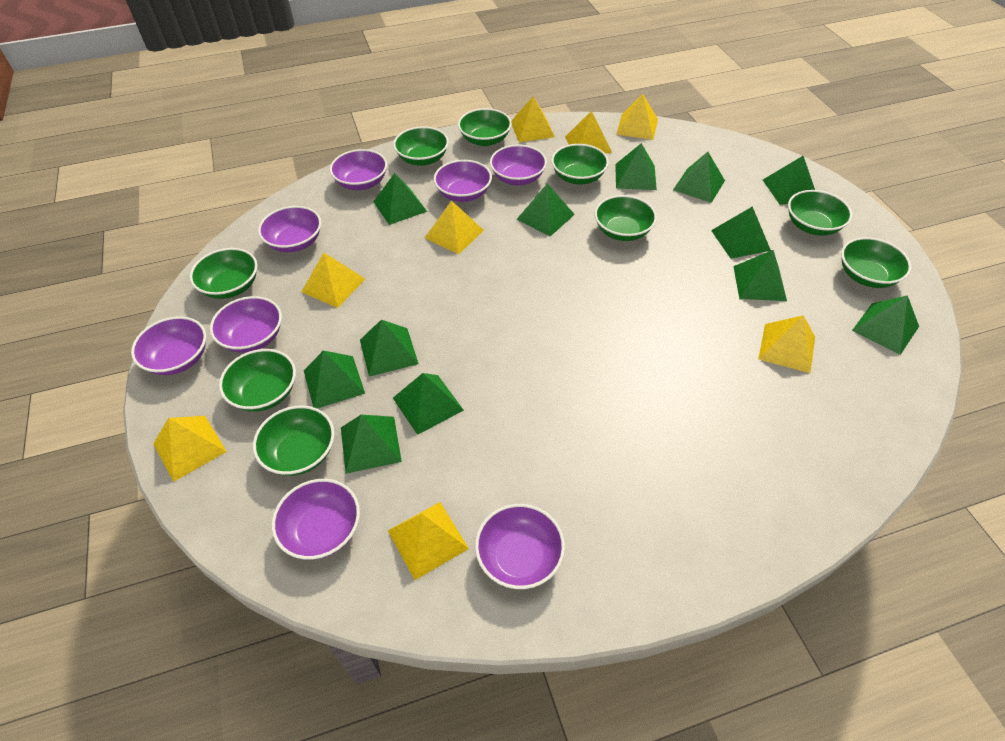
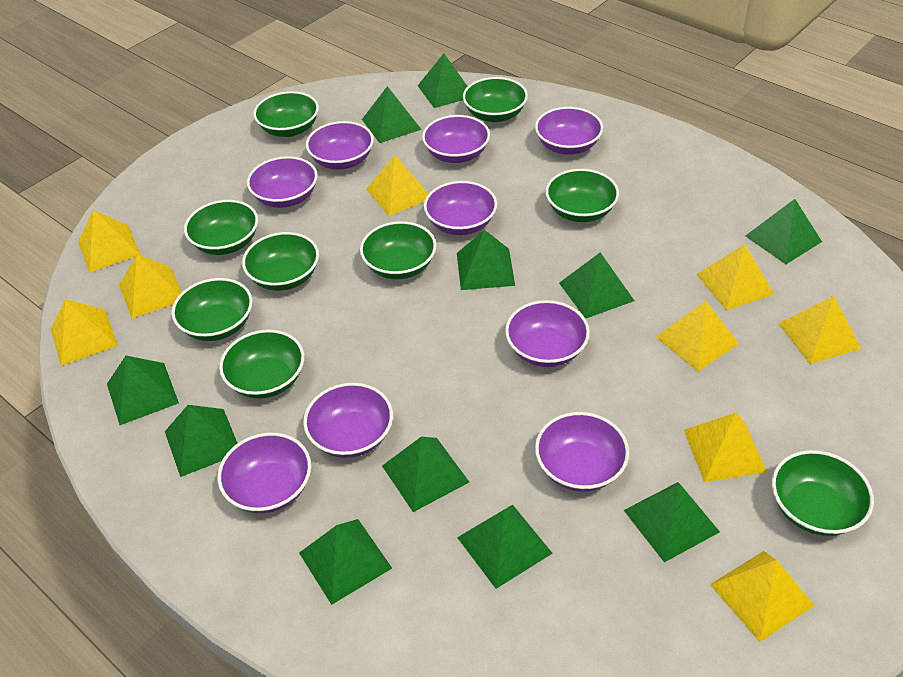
green pyramid: [304,351,365,408] [341,415,402,474] [360,320,418,377] [373,173,427,225] [393,373,464,435] [516,183,575,237] [615,143,657,190] [673,152,725,203] [711,206,771,259] [733,250,787,301] [763,156,815,205] [852,295,919,355] = 12 -> [107,356,179,425] [165,405,238,477] [299,519,392,605] [362,86,422,143] [382,437,469,512] [418,53,468,108] [457,230,515,290] [457,505,553,589] [559,252,634,319] [624,482,720,562] [745,199,822,264] = 11
purple bowl: [131,316,206,375] [210,296,282,353] [258,206,321,252] [272,479,360,560] [330,149,387,190] [434,160,492,202] [475,504,565,589] [490,144,547,185] = 8 -> [218,433,311,513] [247,156,318,208] [303,383,393,458] [306,121,374,170] [422,115,490,163] [424,181,497,235] [505,300,590,367] [535,107,603,155] [535,412,629,492] = 9
yellow pyramid: [153,416,227,482] [301,253,365,308] [388,502,469,580] [425,200,484,254] [511,96,555,142] [565,111,612,154] [616,94,658,140] [758,315,815,373] = 8 -> [51,299,118,366] [78,210,141,273] [119,254,182,319] [366,155,429,216] [656,301,739,371] [684,413,767,482] [696,244,774,310] [710,551,815,642] [778,296,862,364] = 9

